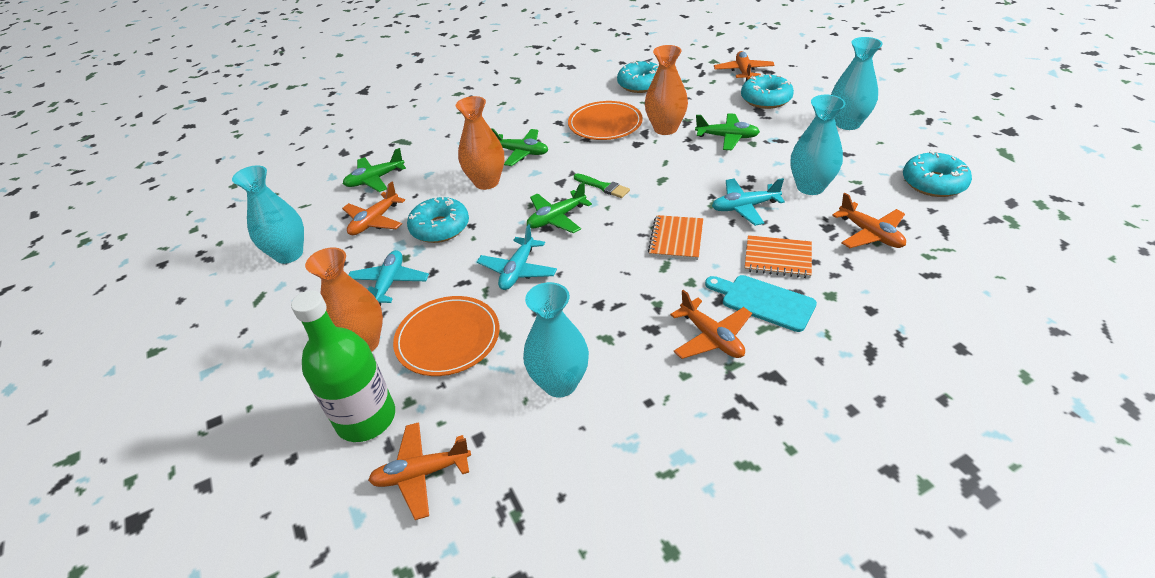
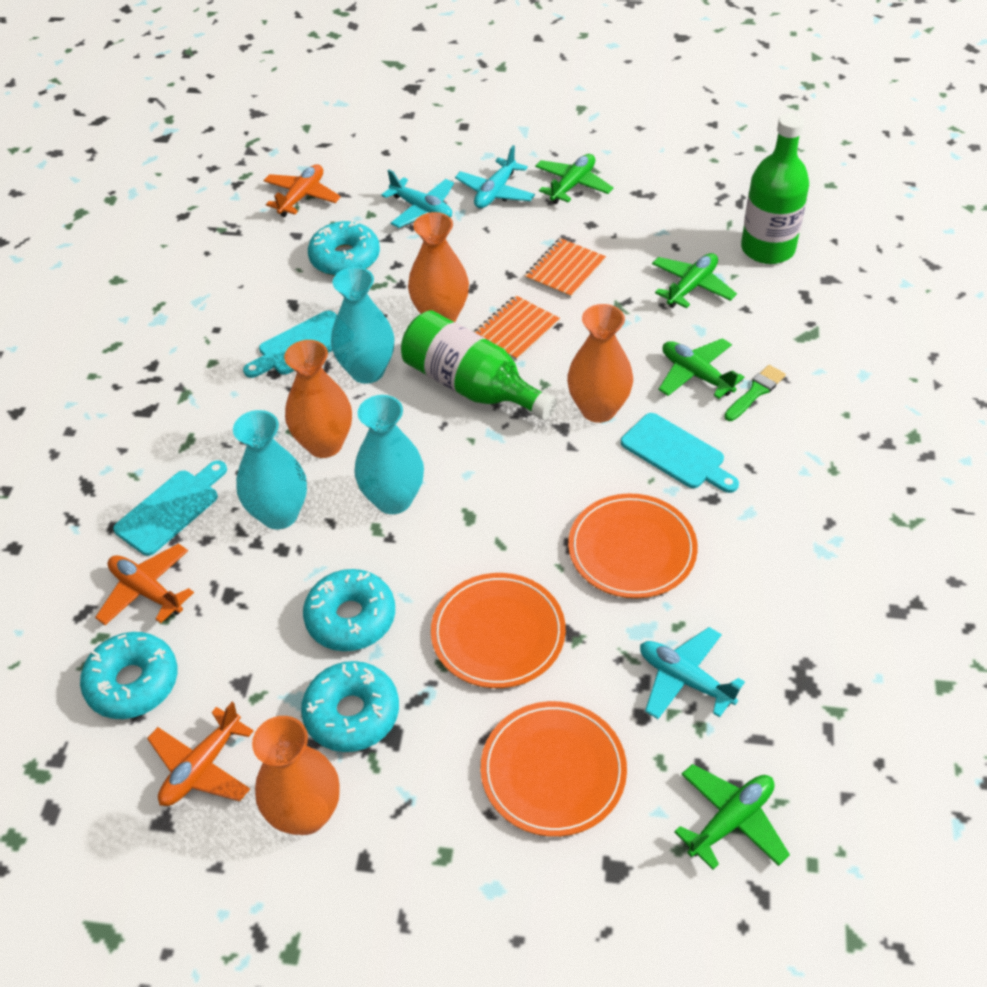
green bottle: [291,290,395,442] = 1 -> [401,311,557,420] [741,113,809,264] = 2
orange plane: [342,182,405,235] [368,422,471,520] [670,290,752,359] [714,51,775,81] [832,193,906,248] = 5 -> [95,543,194,625] [147,702,253,806] [263,164,341,217] = 3
orange plate: [393,296,500,376] [568,101,643,140] = 2 -> [431,573,566,688] [480,701,627,837] [568,493,698,598] = 3
orange vase: [305,247,383,352] [456,96,505,190] [645,45,688,135] = 3 -> [252,716,340,835] [284,340,352,458] [408,212,469,322] [567,304,633,423] = 4
turquoise cutting board: [705,275,817,332] = 1 -> [113,460,227,556] [243,310,337,378] [621,413,739,493] = 3
turquoise vase: [232,166,304,264] [523,282,589,397] [790,95,846,195] [831,37,883,130] = 4 -> [233,410,307,529] [331,267,394,384] [354,395,424,514] = 3

